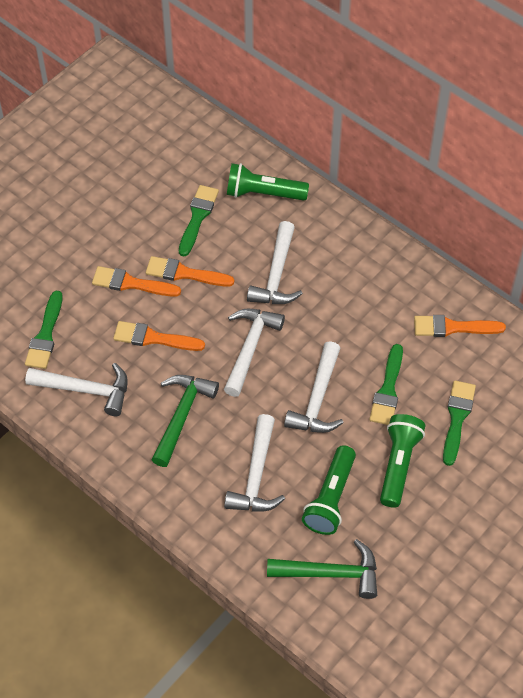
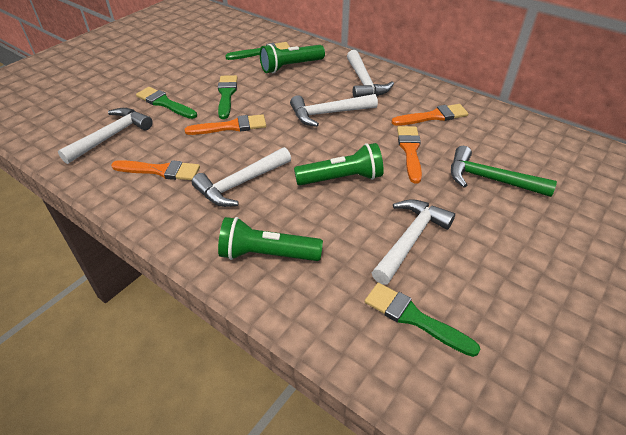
green hammer: [151,375,219,467] [267,539,377,599] = 2 -> [451,146,557,197] = 1

